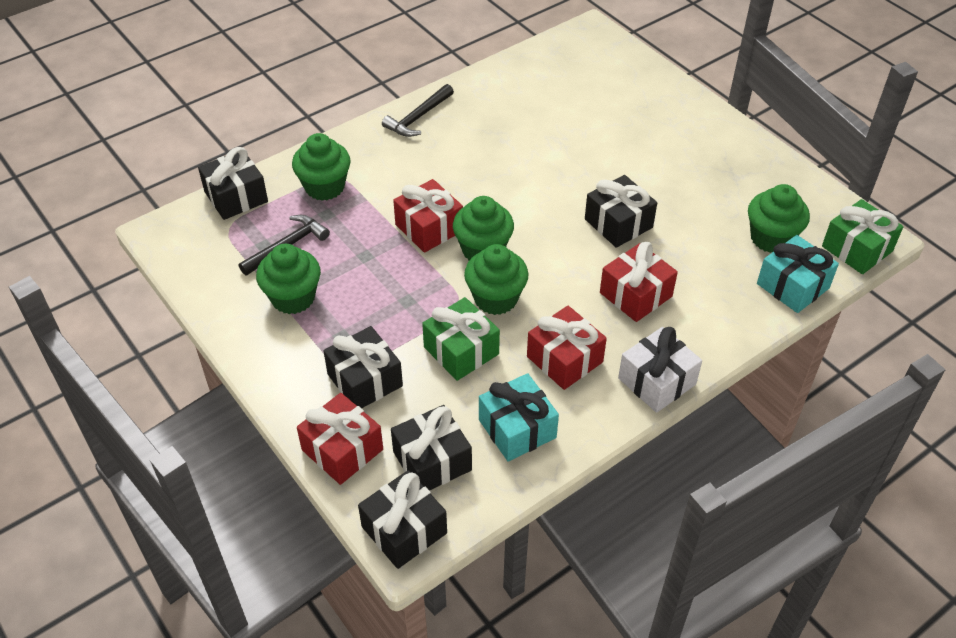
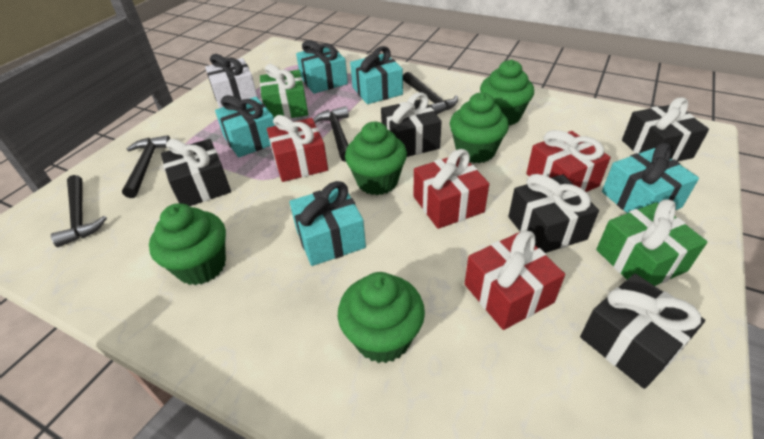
black hammer: [239,215,330,276] [382,84,454,137] = 2 -> [51,175,107,247] [122,135,170,198] [313,106,349,162] [403,72,458,115] = 4
turquoise gift: [479,373,559,461] [757,235,839,313] = 2 -> [215,95,275,158] [289,181,366,266] [296,40,348,94] [350,46,403,104] [602,143,699,213] = 5

